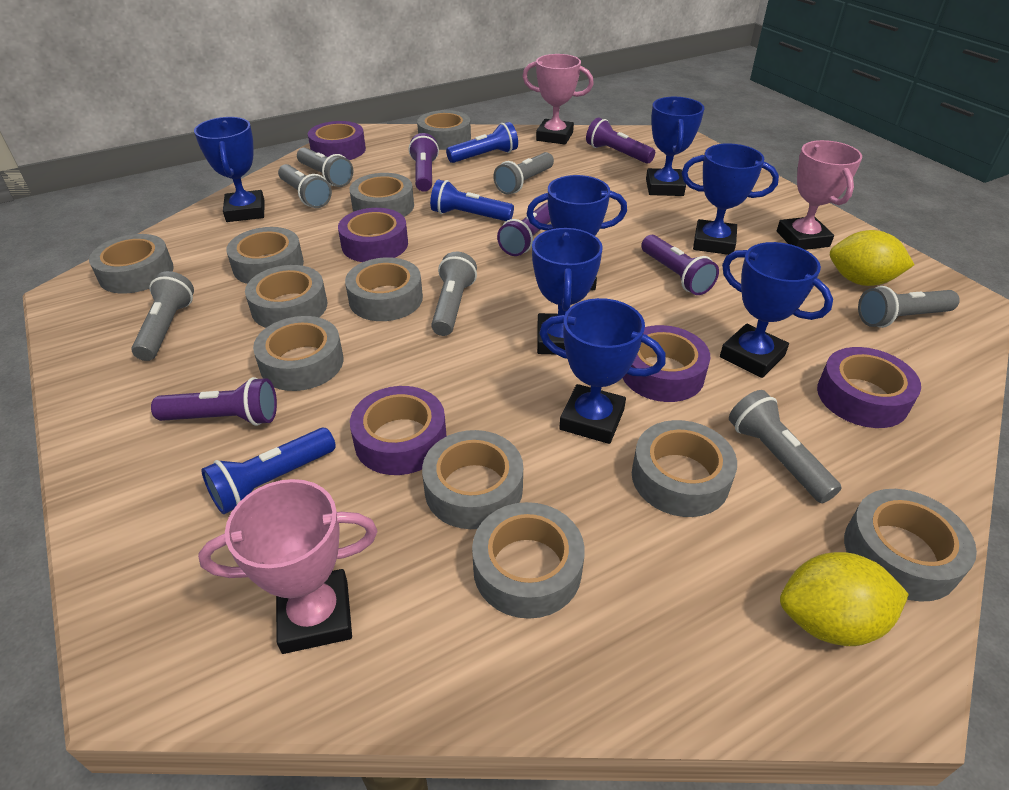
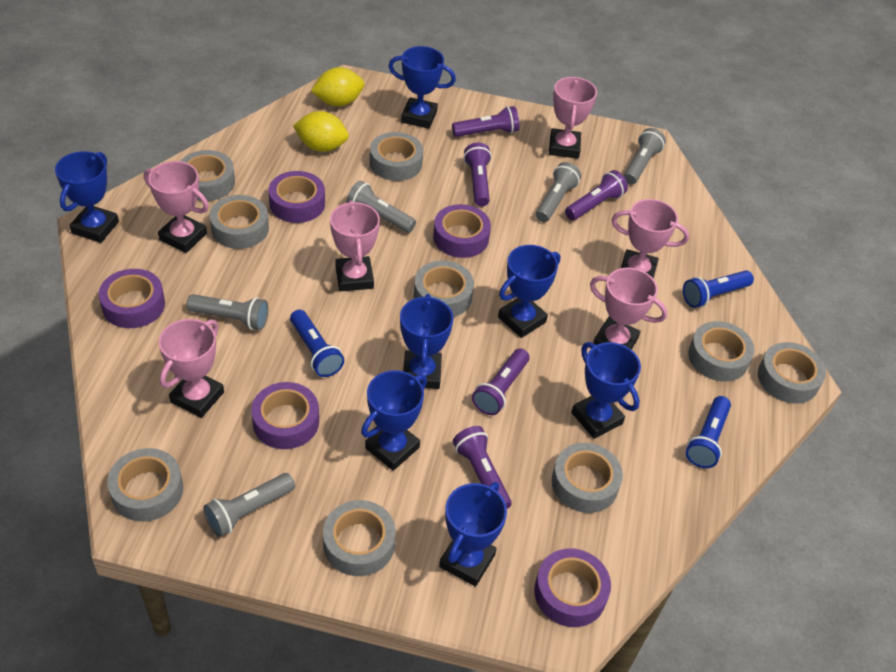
grey flashlight: [131,271,194,361] [278,164,332,208] [297,147,353,187] [431,252,477,336] [493,152,554,195] [729,390,841,503] [858,286,960,328] = 7 -> [186,294,268,330] [203,473,295,537] [346,181,416,233] [536,162,581,222] [624,128,666,185] = 5
grey tape: [89,234,174,294] [226,227,304,284] [245,265,327,328] [253,316,343,391] [345,257,423,321] [349,173,414,217] [417,110,471,150] [422,430,523,529] [472,502,585,619] [632,420,737,517] [844,489,977,602] = 11 -> [107,448,183,522] [181,150,235,201] [209,195,269,249] [323,500,396,576] [370,132,423,181] [414,261,474,317] [551,443,623,513] [688,321,754,382] [758,342,826,404] = 9
pink trophy: [198,479,378,654] [522,54,594,144] [777,140,862,250] = 3 -> [144,161,209,253] [159,319,224,418] [330,200,380,291] [549,77,597,159] [590,268,667,350] [612,199,689,278] = 6

